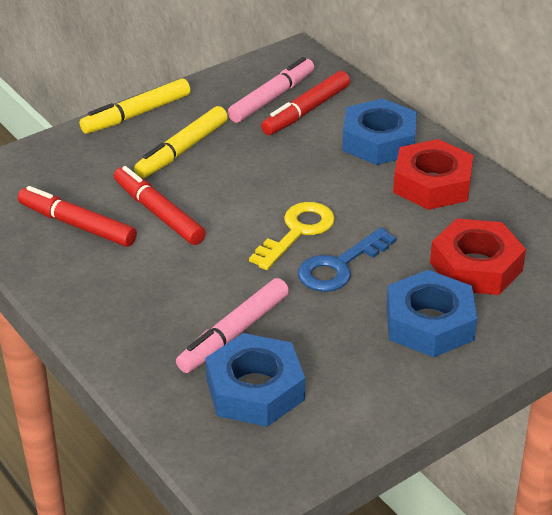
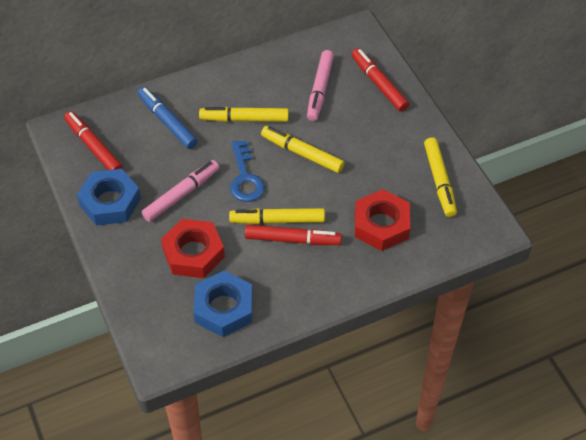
blue marker: none = 0 -> [138,87,198,149] = 1
blue nut: [205,333,305,427] [342,98,417,165] [386,270,477,358] = 3 -> [77,169,141,226] [194,271,252,337] = 2
yellow key: [249,202,335,270] = 1 -> none = 0
yellow marker: [80,78,190,134] [134,106,228,178] = 2 -> [199,107,289,122] [229,208,325,224] [261,126,344,173] [424,137,457,217] = 4

